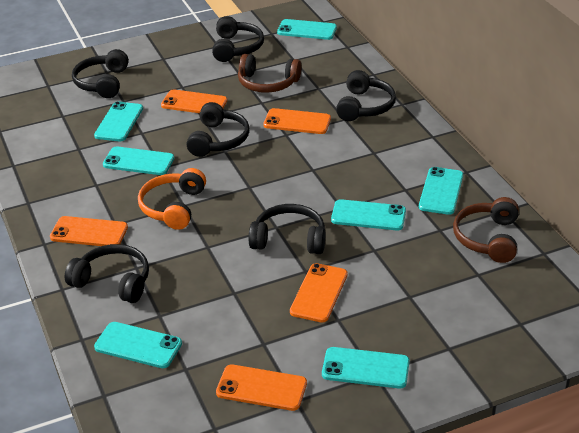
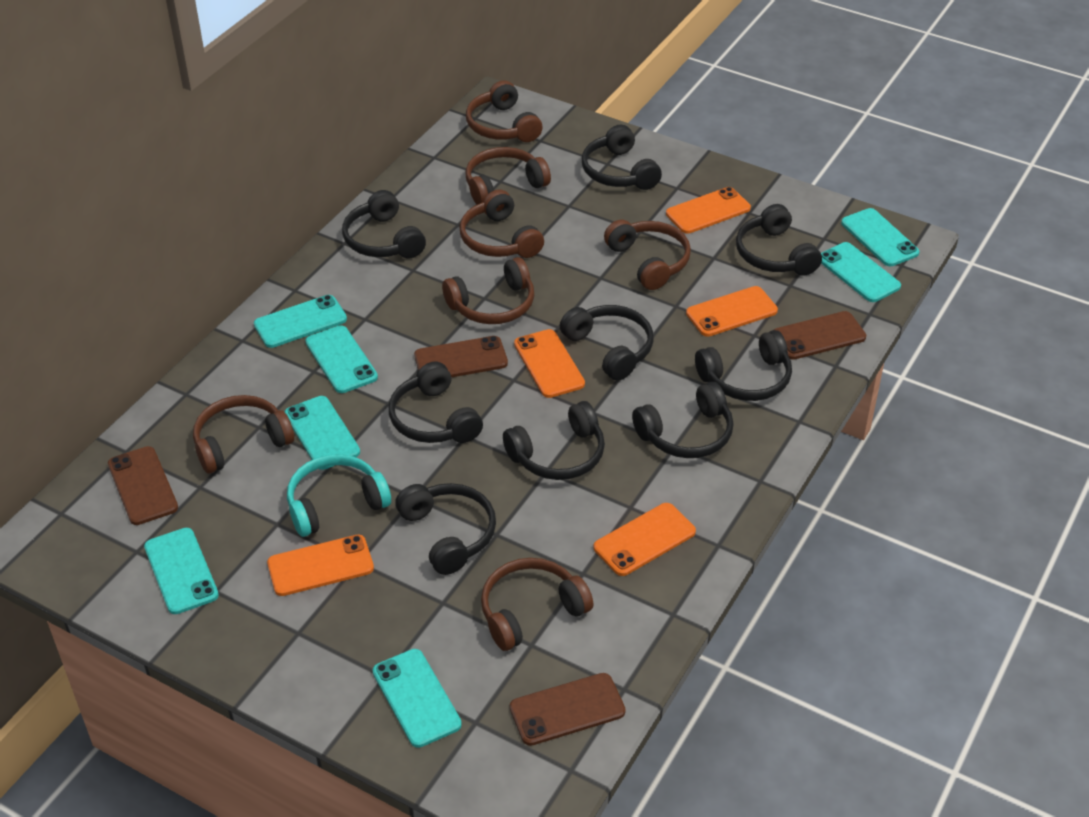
black headphones: [65,244,149,303] [72,49,129,98] [186,102,249,157] [212,16,264,62] [249,204,325,254] [336,70,396,121] = 6 -> [342,190,426,258] [389,362,483,443] [395,483,496,575] [503,401,605,480] [560,305,654,381] [582,124,662,190] [632,382,734,458] [695,330,792,401] [736,204,822,276] = 9
brown headphones: [238,54,301,93] [453,197,519,263] = 2 -> [193,395,294,474] [442,257,534,324] [460,189,544,258] [465,147,551,205] [466,80,543,142] [481,558,594,651] [604,220,691,290] = 7
brown phone: none = 0 -> [108,446,178,525] [414,336,508,377] [510,673,626,746] [774,311,866,360] = 4
orange headphones: [138,168,206,230] = 1 -> none = 0
turquoise headphones: none = 0 -> [287,454,391,537] = 1

